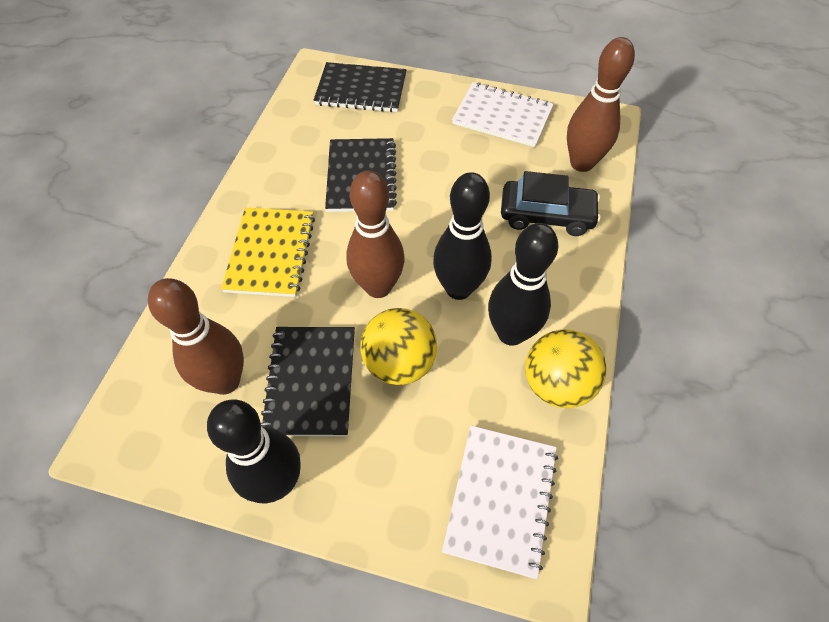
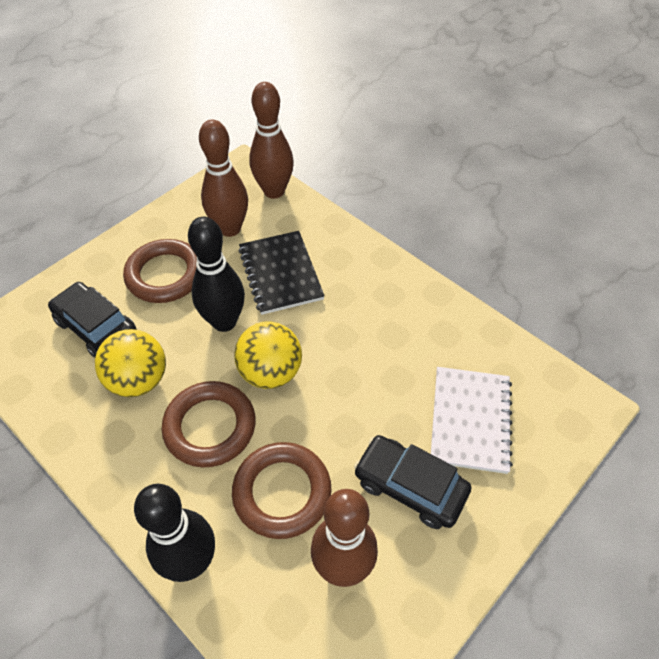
black bowling pin: [207,399,301,503] [433,172,492,300] [488,223,558,346] = 3 -> [134,484,215,582] [188,217,245,332] = 2
black car: [501,171,601,236] = 1 -> [48,282,137,357] [354,435,471,529] = 2
black notebook: [261,327,355,436] [314,62,407,112] [325,138,397,212] = 3 -> [239,231,325,315] = 1
brown ring: none = 0 -> [123,239,197,303] [162,381,256,467] [232,442,332,539] = 3
white notebook: [442,426,558,579] [452,82,554,147] = 2 -> [431,367,513,474] = 1
yellow notebook: [221,208,315,297] = 1 -> none = 0

